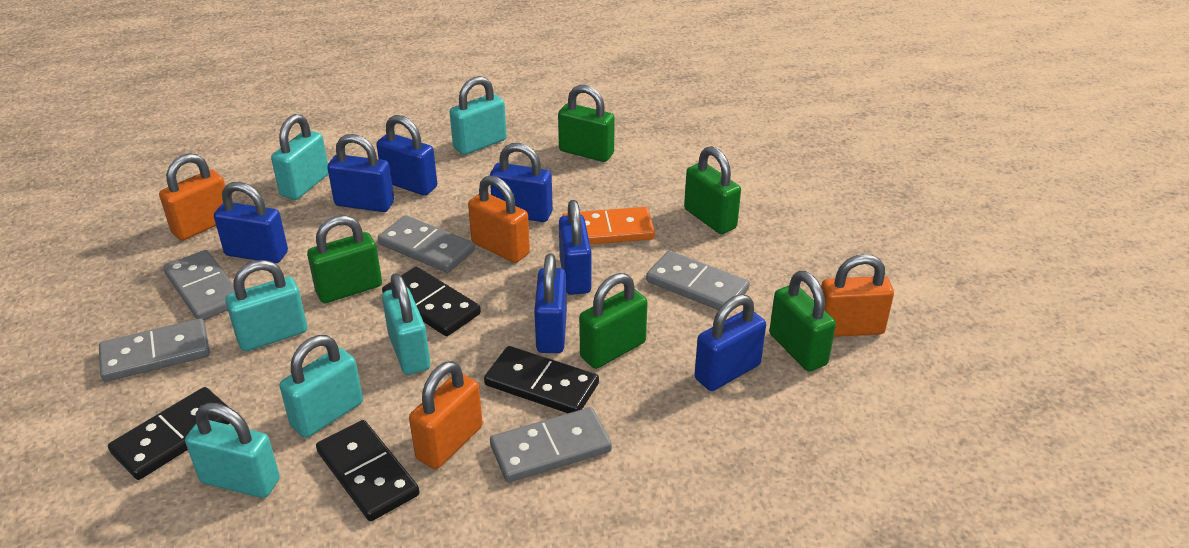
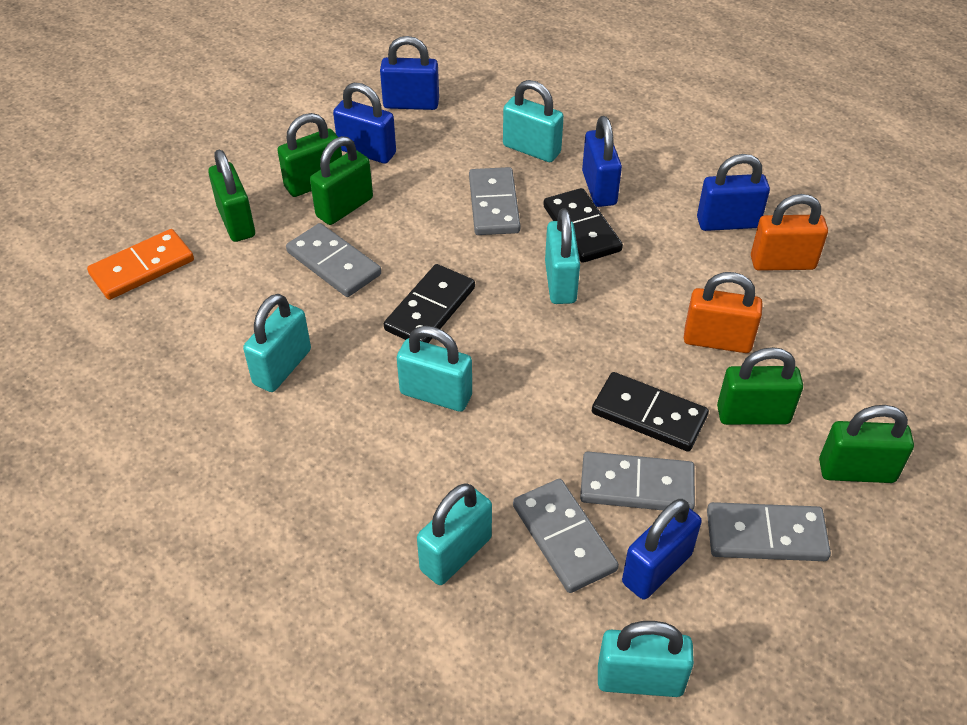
black domino: [108,387,230,480] [316,420,419,521] [382,267,481,336] [484,346,599,413] = 4 -> [384,264,475,343] [543,188,623,263] [592,372,709,451] = 3
blue padlock: [214,182,288,263] [327,134,394,212] [376,115,437,196] [490,143,553,222] [534,253,567,353] [559,200,592,295] [694,294,766,391] = 7 -> [333,83,396,164] [380,36,439,110] [582,116,622,207] [622,499,702,600] [697,154,770,231] = 5
orange padlock: [159,153,225,241] [409,361,483,469] [468,175,530,263] [821,254,894,337] = 4 -> [684,272,763,353] [751,194,828,271] = 2

